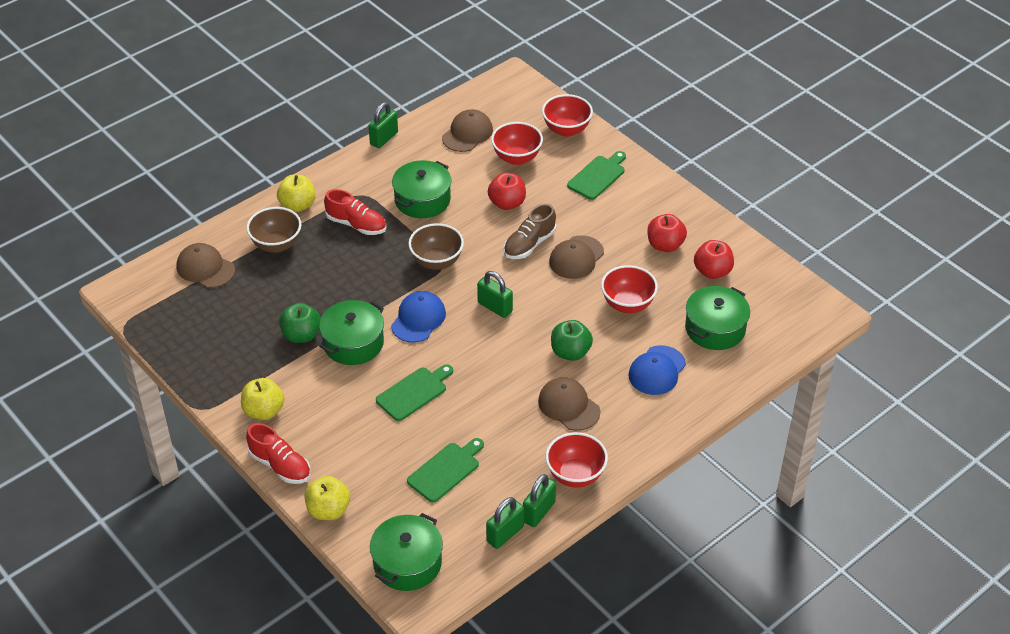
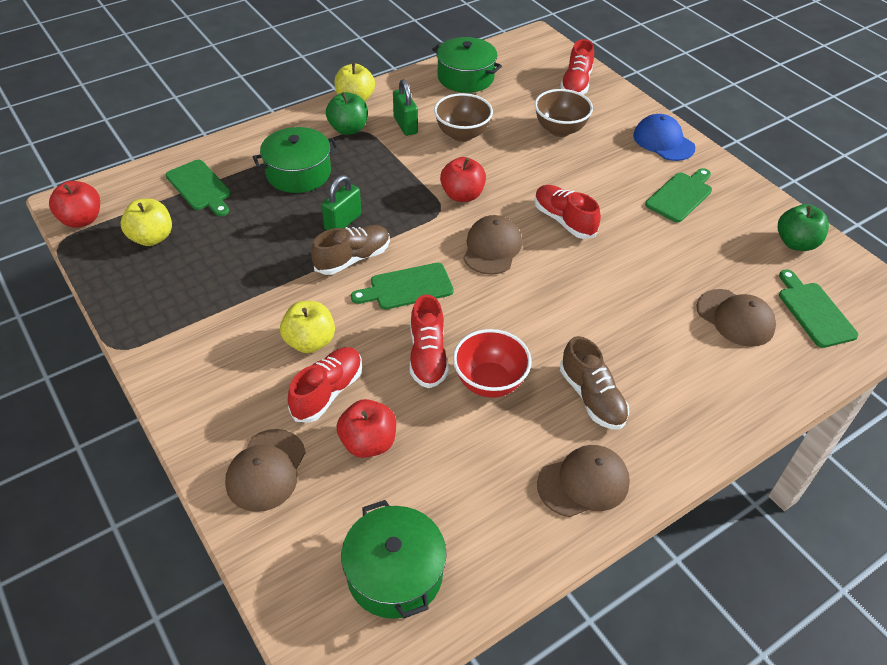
blue cap: [391,291,446,343] [628,345,686,395] = 2 -> [633,114,695,161] = 1
brown shoe: [504,204,556,259] = 1 -> [311,225,390,275] [560,336,629,430] = 2
green cutting board: [376,364,453,421] [407,438,484,502] [567,151,626,200] = 3 -> [166,160,231,216] [351,263,454,309] [645,168,712,222] [779,269,859,348] = 4
green padlock: [368,102,398,148] [477,271,513,318] [486,497,524,549] [523,474,556,527] = 4 -> [322,175,361,230] [393,79,418,136] = 2
green pot: [319,300,384,365] [370,513,443,591] [392,160,452,218] [685,286,750,350] = 4 -> [253,127,339,193] [341,500,447,619] [432,37,502,93] = 3
red bowl: [491,122,543,165] [542,94,593,137] [545,432,608,488] [601,265,658,313] = 4 -> [453,329,532,398] = 1
red shoe: [246,423,311,484] [324,189,386,235] = 2 -> [288,347,362,423] [410,294,449,388] [534,185,601,239] [560,39,594,94] = 4

